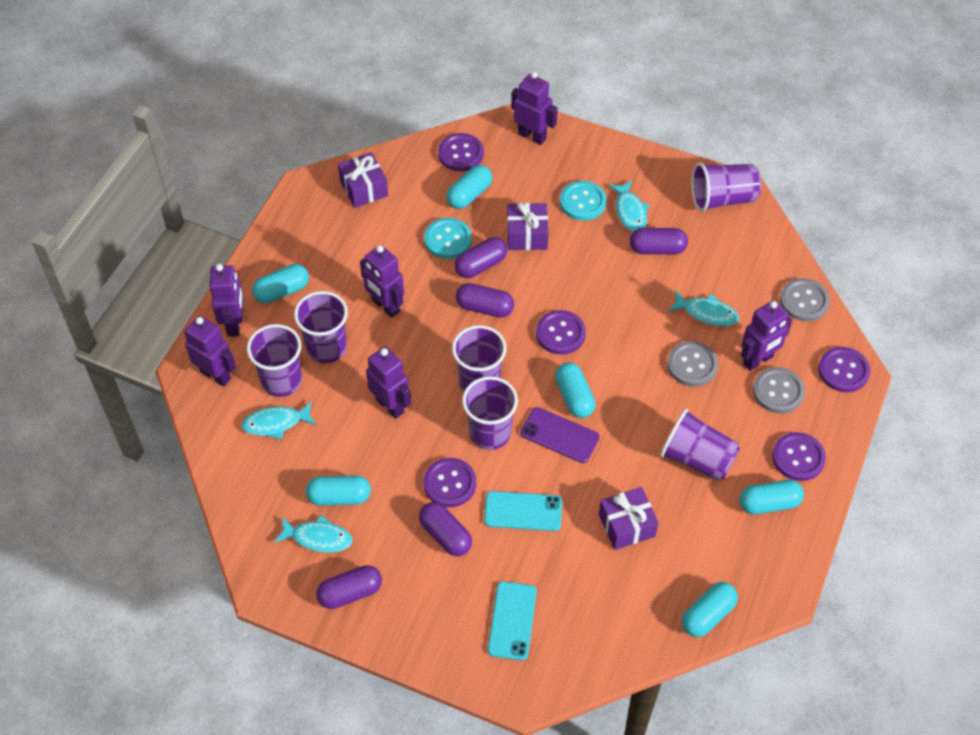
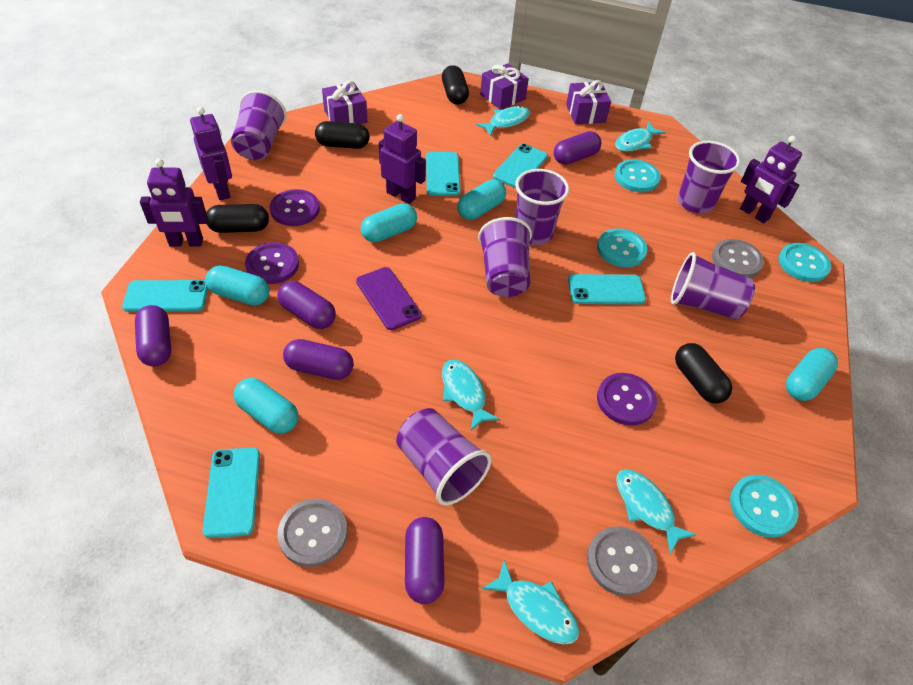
black capsule: none = 0 -> [207,204,269,233] [315,121,369,149] [442,65,469,105] [675,343,732,404] = 4
purple button: [423,458,476,507] [438,133,484,171] [536,310,586,355] [772,432,826,481] [818,347,870,392] = 5 -> [245,242,299,284] [270,189,320,226] [597,373,657,426] = 3
purple robot: [184,316,236,387] [209,264,244,337] [360,245,404,318] [366,346,411,419] [511,72,558,145] [741,300,792,371] = 6 -> [140,159,208,246] [190,107,232,200] [379,114,426,204] [740,136,802,223] = 4
turquoise button: [424,218,472,259] [560,181,607,221] = 2 -> [597,228,648,267] [615,159,661,192] [730,475,799,538] [779,243,831,282] = 4
turquoise capsule: [252,264,309,303] [306,475,371,506] [446,165,492,209] [555,363,596,418] [682,582,738,637] [739,480,804,514] = 6 -> [205,266,269,306] [234,378,298,434] [361,203,417,242] [457,179,506,220] [786,348,838,401] = 5
turquoise fish: [241,401,316,439] [274,515,352,553] [608,180,649,232] [668,291,739,326] = 4 -> [442,360,500,431] [476,106,530,136] [482,560,579,645] [615,122,665,152] [616,469,697,554] = 5
turquoise phone: [484,491,562,531] [488,581,537,660] = 2 -> [122,280,208,312] [203,448,260,538] [426,152,461,196] [493,144,548,188] [568,274,646,304] = 5

